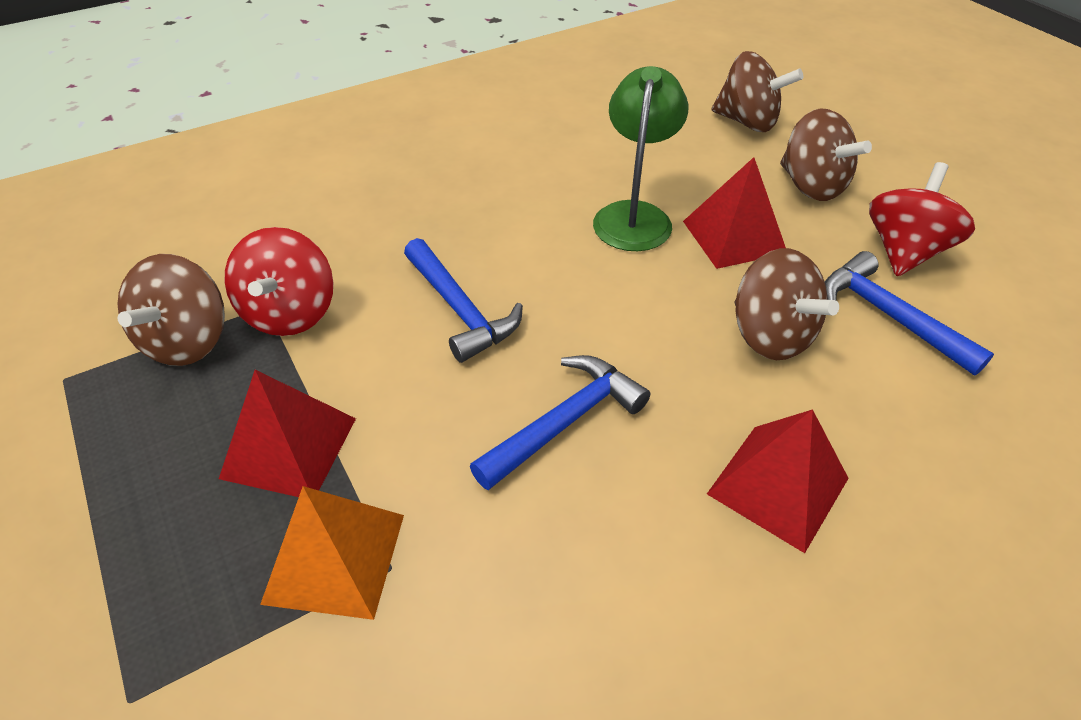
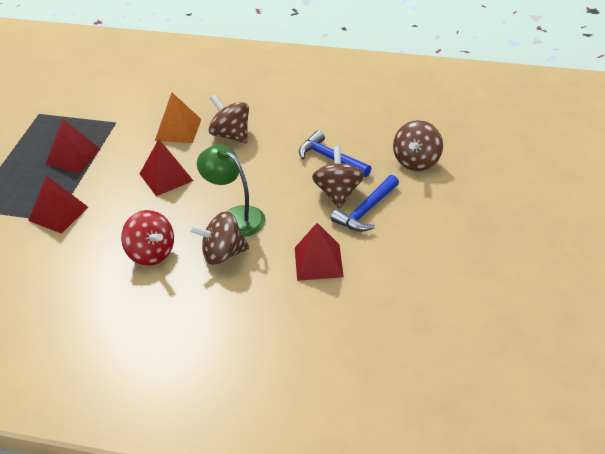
blue hammer: [404,238,523,363] [470,355,650,490] [825,251,994,375] = 3 -> [299,130,371,177] [331,175,399,232] = 2
red pyramid: [219,370,356,497] [683,157,786,269] [707,409,849,553] = 3 -> [28,175,88,234] [46,118,100,173] [140,139,193,196] [295,223,344,281] = 4
red spinning top: [225,227,334,336] [869,162,975,276] = 2 -> [121,210,174,266] = 1

